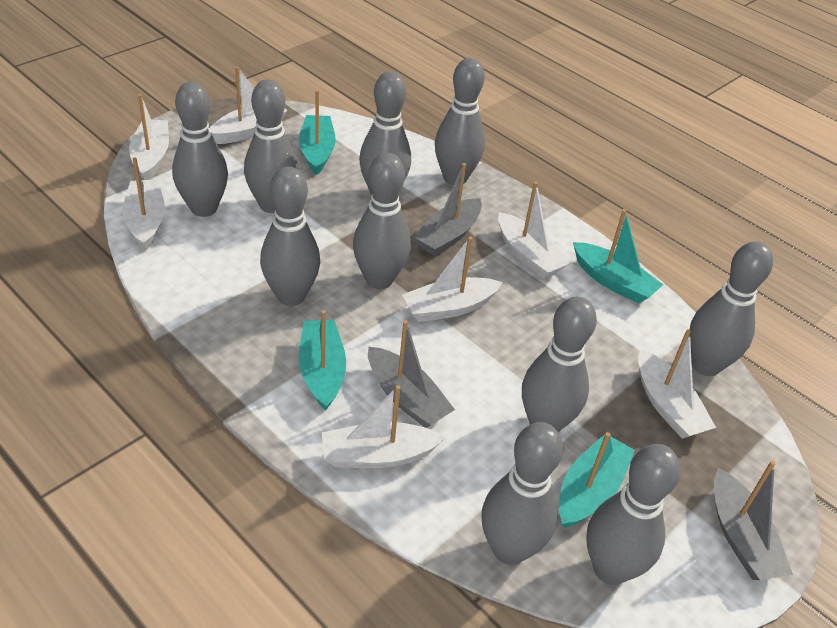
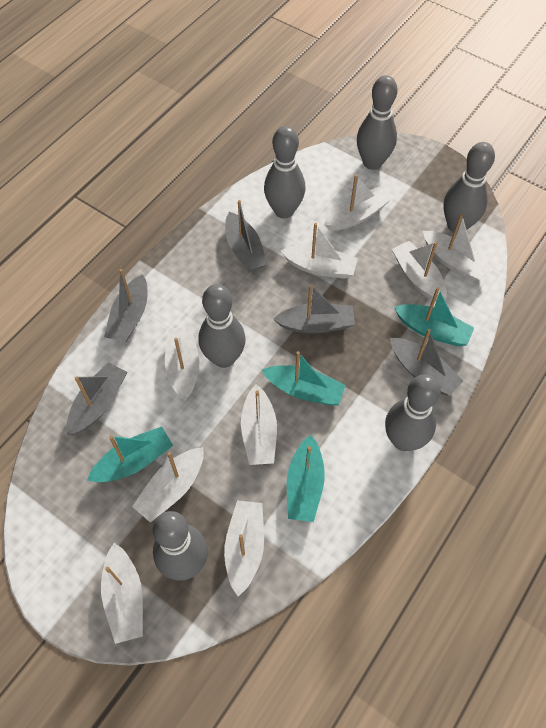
grey boat: [368,320,455,428] [414,163,482,256] [714,461,793,580] = 3 -> [66,362,127,435] [104,269,147,342] [225,200,267,272] [273,285,355,333] [390,329,464,396] = 5
grey bowling pin: [172,82,228,217] [244,80,298,213] [260,167,320,306] [353,153,411,289] [359,71,411,195] [435,58,485,185] [482,422,563,565] [522,297,597,432] [586,444,681,585] [689,241,773,376] = 10 -> [152,511,208,580] [199,284,246,368] [264,126,306,219] [357,75,397,170] [385,375,441,451] [443,142,495,233] = 6
white boat: [122,157,165,250] [129,94,169,180] [210,67,288,144] [322,385,445,468] [402,237,503,322] [498,182,569,279] [638,330,716,439] = 7 -> [101,543,143,644] [132,447,204,523] [165,326,199,401] [224,501,264,596] [241,384,277,465] [280,223,358,279] [324,174,390,230] [392,241,447,302] [423,214,491,281] = 9

